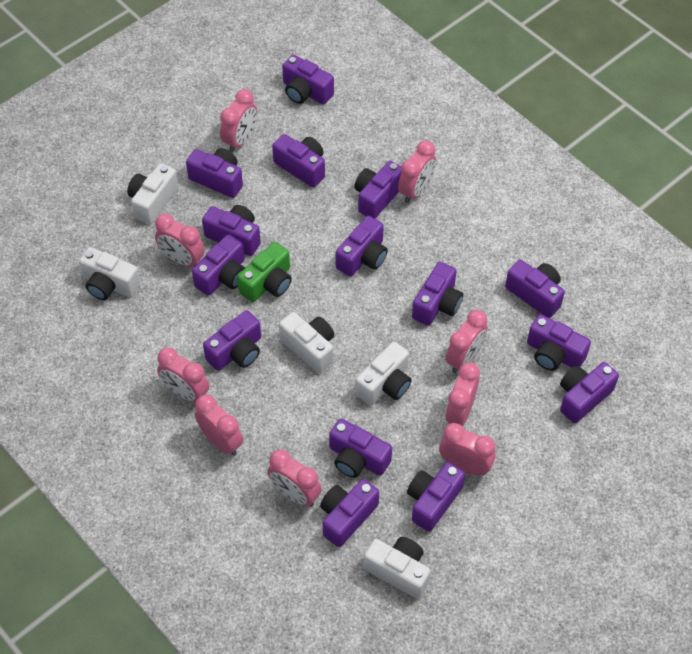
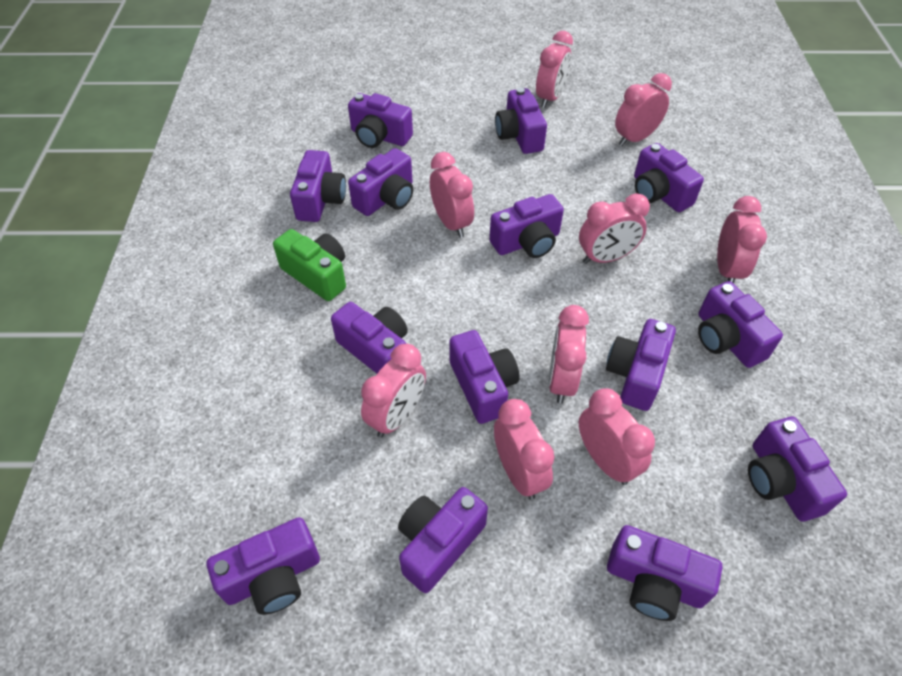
purple camera: [186,148,243,198] [192,235,245,296] [202,205,261,256] [203,310,261,371] [272,134,325,188] [282,55,334,105] [320,479,379,547] [329,419,392,478] [336,216,388,277] [354,161,402,218] [407,462,465,532] [412,262,463,326] [505,260,565,318] [527,314,591,371] [560,362,619,423] = 15 -> [207,517,320,615] [290,150,346,222] [331,302,408,373] [348,93,413,148] [348,148,413,216] [398,487,488,593] [449,330,519,424] [489,194,564,258] [495,87,547,154] [606,319,676,411] [607,525,722,621] [634,143,704,212] [698,281,783,368] [748,417,847,522] = 14
white camera: [79,247,141,300] [127,163,178,224] [279,312,334,373] [355,342,412,405] [364,537,431,599] = 5 -> none = 0

